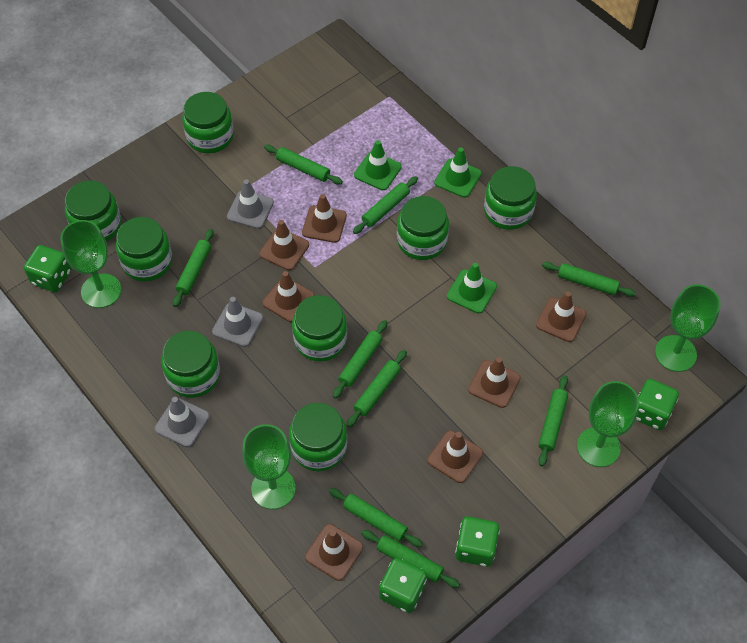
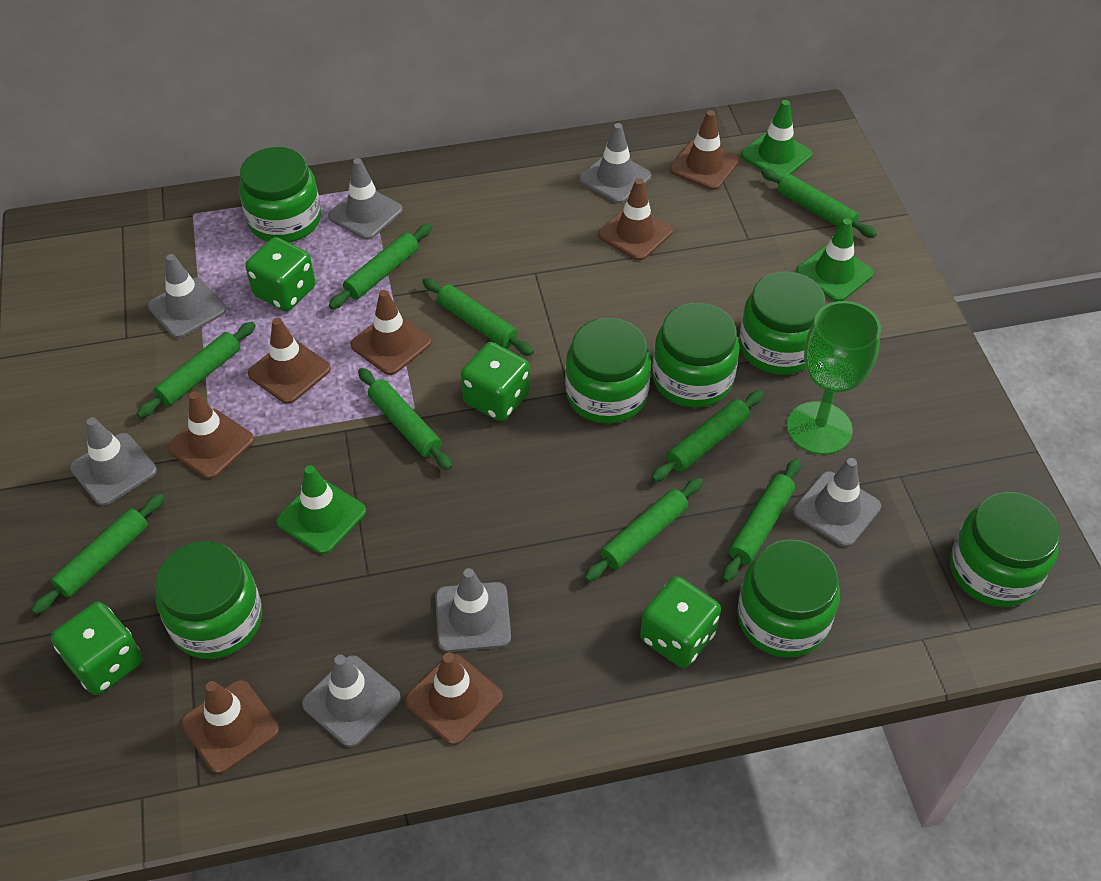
green goblet: [60,220,121,308] [242,424,296,509] [577,381,639,467] [655,284,721,372] = 4 -> [787,301,881,455] = 1
green jar: [65,180,121,241] [116,217,172,282] [161,331,220,398] [182,92,234,153] [289,403,347,471] [292,295,347,362] [397,196,449,260] [484,166,537,230] = 8 -> [155,541,262,659] [239,147,321,243] [565,318,651,424] [652,303,740,408] [737,540,840,658] [739,271,826,375] [950,492,1060,607] = 7
grey traffic cone: [155,397,210,447] [212,297,263,347] [227,179,274,229] = 3 -> [70,417,157,506] [148,254,226,338] [302,655,401,747] [328,158,403,240] [435,568,511,652] [579,123,651,204] [793,458,881,547] = 7

